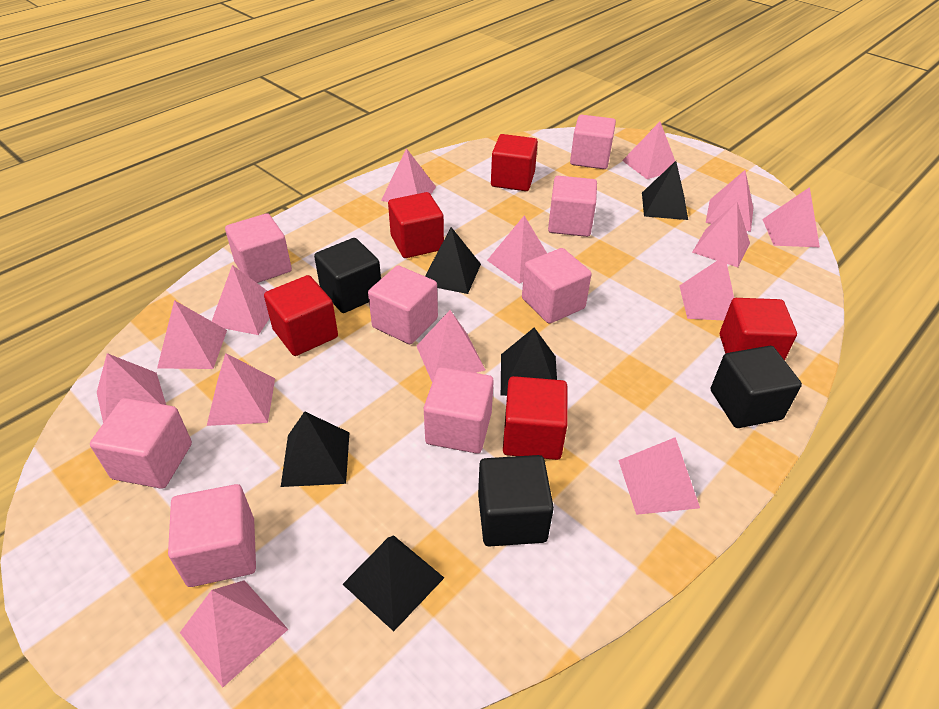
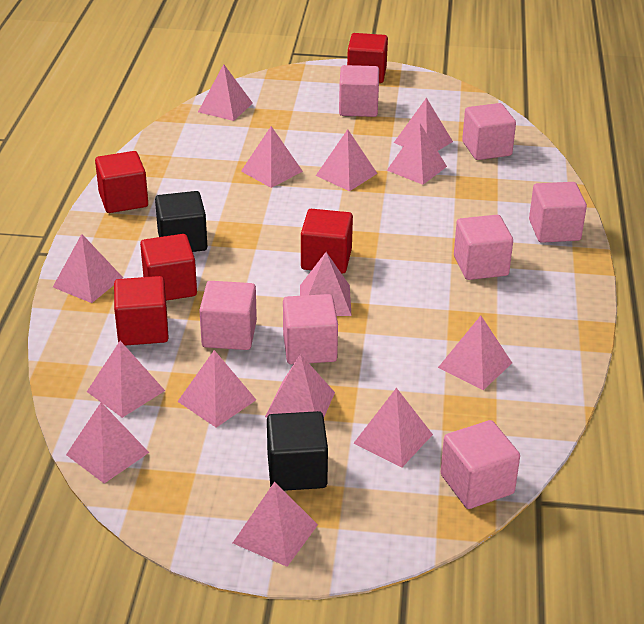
black cube: [314,238,381,313] [478,455,554,547] [711,346,802,428] = 3 -> [155,191,207,252] [267,411,328,491] = 2
black pyramid: [281,411,349,487] [342,535,444,631] [425,227,481,294] [501,327,557,396] [642,161,688,220] = 5 -> none = 0
pink cube: [90,398,192,489] [168,484,256,587] [225,213,292,283] [368,265,438,344] [424,367,494,454] [522,248,592,324] [548,176,597,237] [570,115,616,169] = 8 -> [199,281,257,350] [283,294,338,364] [339,65,379,117] [441,420,520,509] [454,215,513,280] [462,103,516,160] [529,182,587,243] = 7

